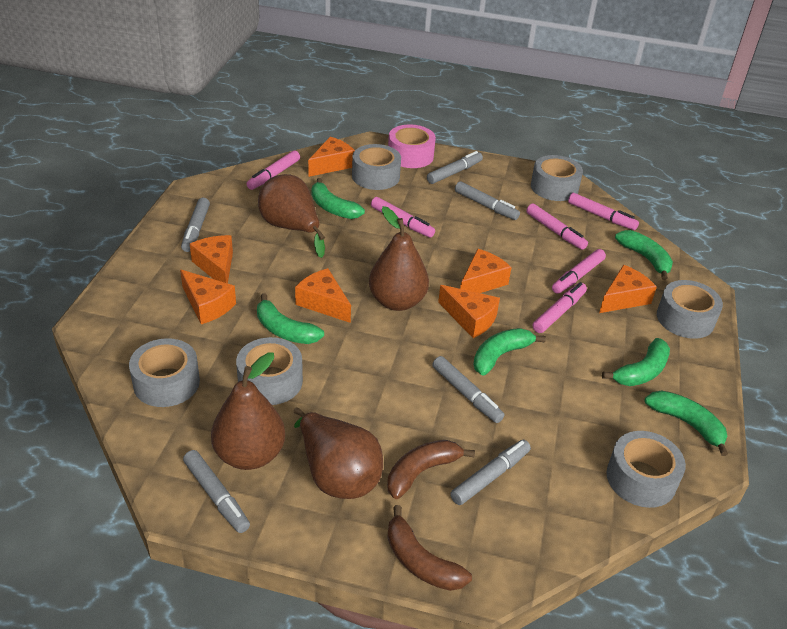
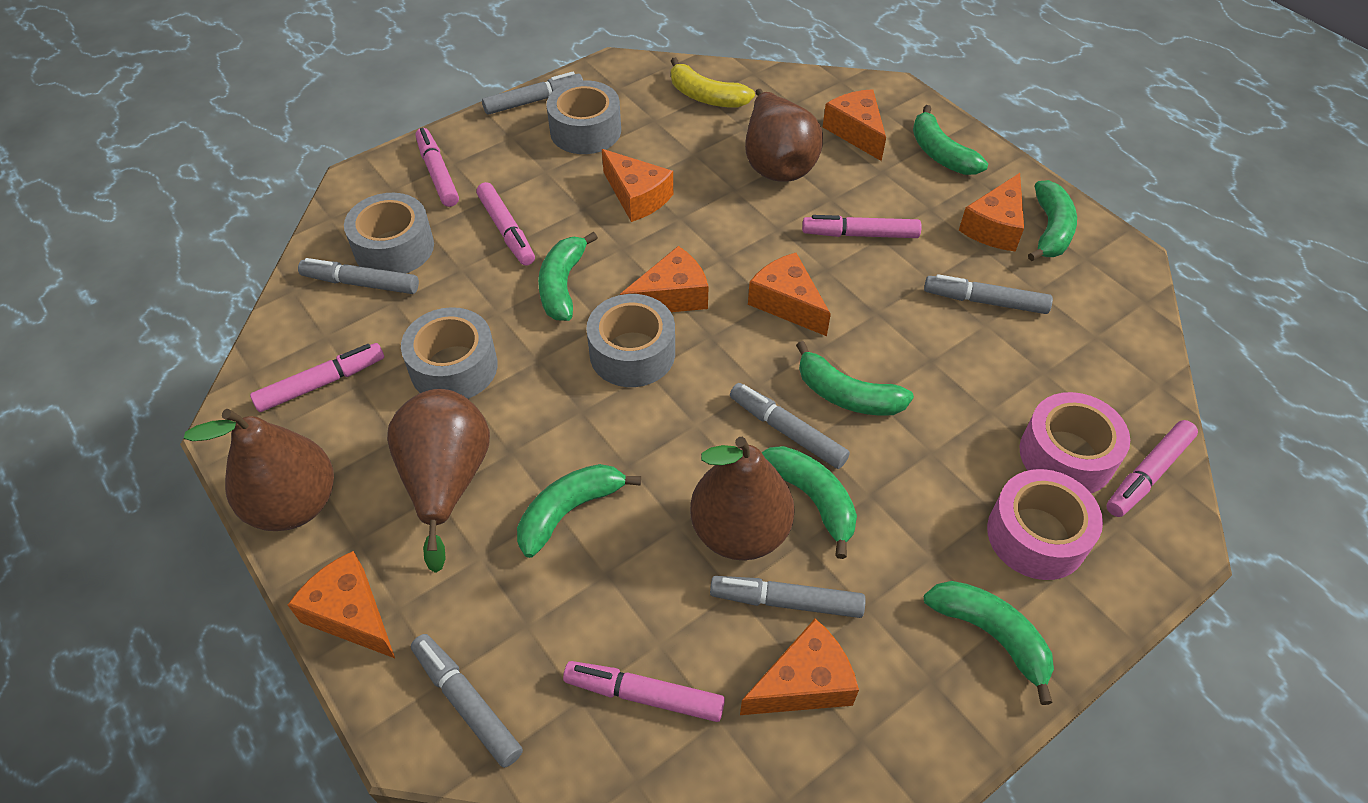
brown banana: [387,440,475,499] [387,505,472,591] = 2 -> none = 0
green banana: [257,293,324,344] [311,178,365,219] [473,328,546,376] [602,338,670,386] [615,230,673,280] [645,390,728,456] = 6 -> [517,464,641,558] [538,232,598,321] [762,446,857,559] [796,341,914,416] [913,105,988,175] [924,581,1054,705] [1028,180,1077,261] = 7
grey tape: [129,338,200,407] [236,337,303,405] [352,144,401,190] [531,155,583,201] [606,431,686,508] [657,280,723,339] = 6 -> [344,193,434,273] [401,307,498,399] [546,80,621,154] [586,294,675,387] = 4
pink tape: [388,124,436,168] = 1 -> [987,469,1103,580] [1020,392,1130,493] = 2
yellow banana: none = 0 -> [671,57,755,108] = 1

